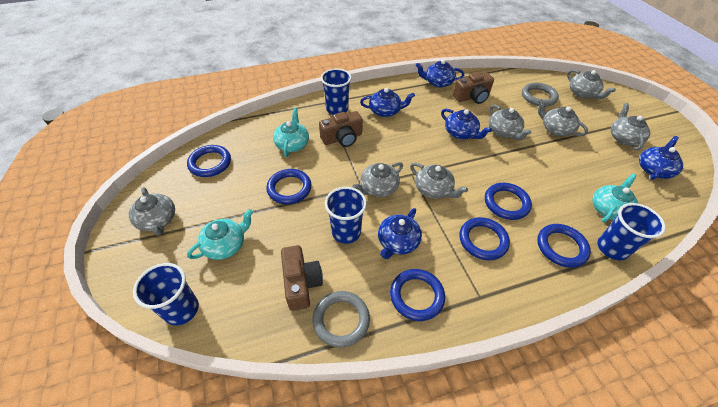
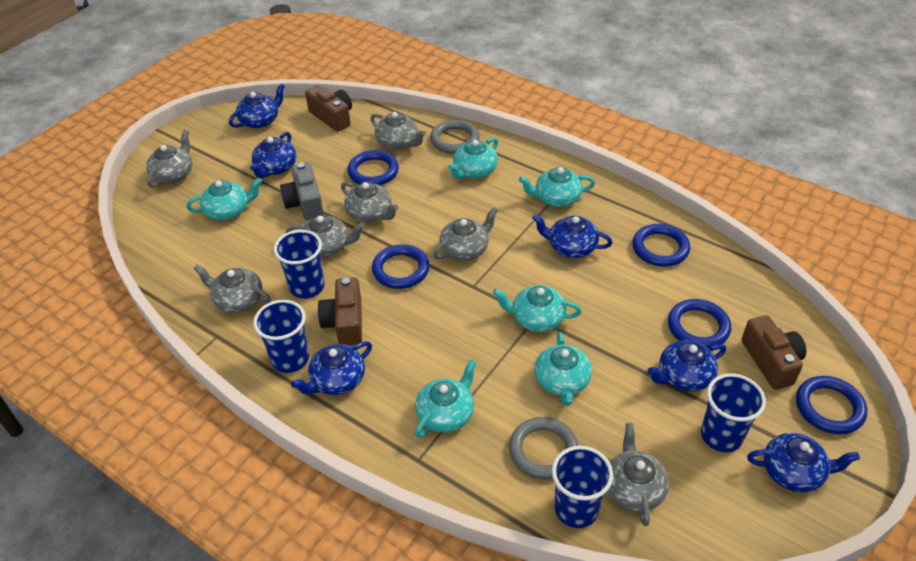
blue ring: [187,145,231,177] [266,169,311,204] [390,269,445,321] [459,217,510,260] [485,183,532,220] [537,224,591,268] = 6 -> [347,150,399,185] [372,244,430,289] [632,224,690,267] [668,299,731,349] [796,376,867,434] = 5
blue teapot: [360,88,415,117] [378,208,422,259] [416,60,464,88] [441,109,492,139] [639,136,683,180] = 5 -> [229,83,285,128] [250,132,297,178] [291,341,372,395] [532,214,613,258] [648,340,726,391] [747,433,860,492] = 6
grey camera: none = 0 -> [280,163,324,220] = 1
turquoise teapot: [187,209,253,260] [273,108,309,157] [592,174,639,223] = 3 -> [186,178,262,220] [415,359,477,438] [448,137,498,179] [493,285,582,332] [519,167,595,207] [535,332,592,406] = 6

